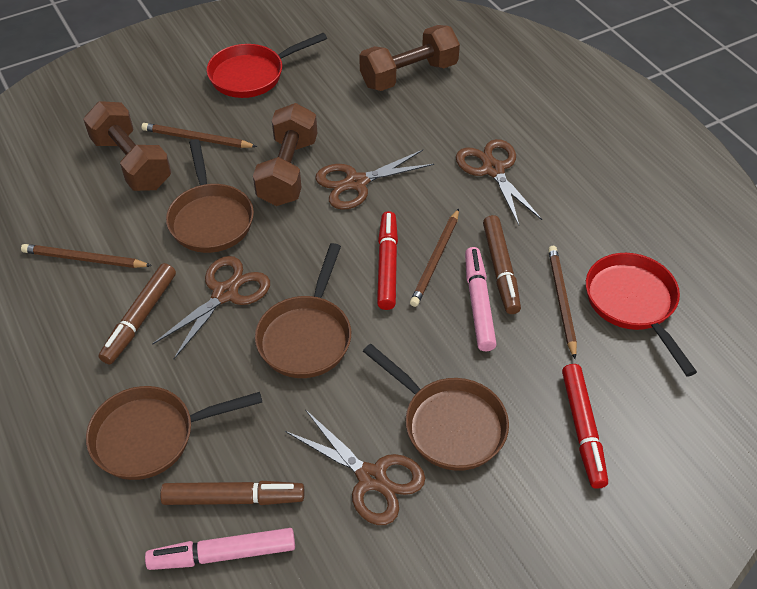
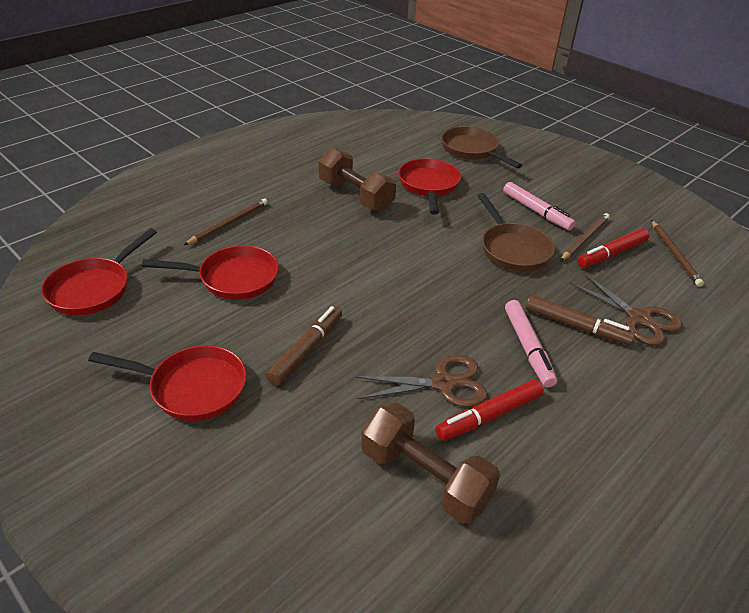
brown dumbbell: [83,101,171,191] [253,103,317,206] [359,25,460,91] = 3 -> [318,148,396,212] [361,402,500,524] = 2
brown marker: [99,263,176,364] [160,481,304,505] [483,215,521,314] = 3 -> [266,306,342,386] [526,295,635,345] = 2
brown pan: [86,386,263,480] [166,139,254,253] [255,243,351,378] [363,344,509,471] = 4 -> [441,126,522,168] [477,193,555,272] = 2
brown pencil: [21,244,152,268] [142,123,257,148] [410,208,459,307] [548,246,577,359] = 4 -> [184,198,268,245] [560,213,610,261] [651,220,704,287] = 3
brown scissors: [152,256,270,359] [285,409,425,525] [315,150,434,210] [456,139,542,225] = 4 -> [355,355,488,407] [569,272,682,346] = 2
red pan: [207,33,327,98] [586,253,697,376] = 2 -> [41,228,157,315] [88,345,247,421] [142,245,279,300] [398,158,461,215] = 4

